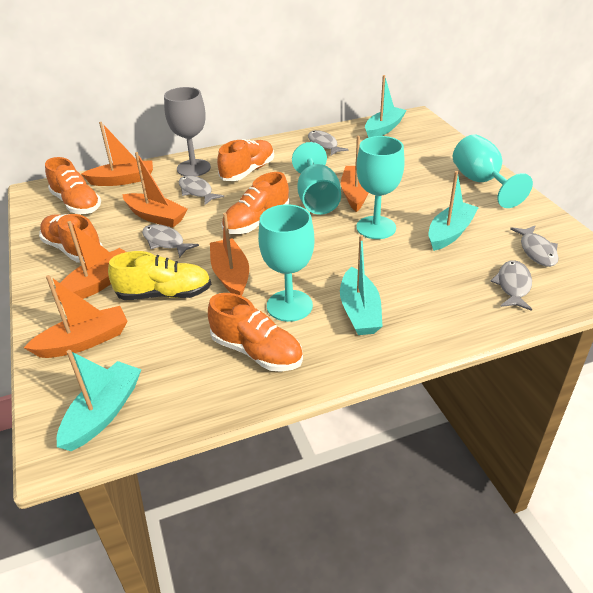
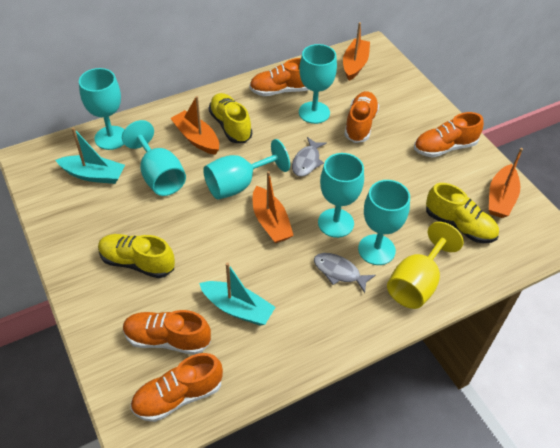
grey fish: [142,224,199,258] [179,175,224,205] [308,130,349,156] [491,260,532,311] [510,225,559,267] = 5 -> [292,137,327,177] [314,253,376,293] = 2
grey goblet: [164,87,211,176] = 1 -> none = 0
orange boat: [24,275,127,358] [52,221,126,301] [81,122,153,186] [122,152,188,228] [210,213,249,296] [341,136,369,212] = 6 -> [170,96,219,155] [253,171,294,243] [343,22,370,81] [489,148,523,218] = 4
turquoise boat: [57,350,142,451] [340,235,383,335] [365,75,407,138] [428,171,479,251] = 4 -> [56,127,125,184] [199,262,275,325] = 2
turquoise goblet: [258,204,315,322] [292,142,341,215] [356,136,405,239] [453,134,533,208] = 4 -> [79,68,124,150] [122,120,186,196] [203,139,290,200] [299,44,337,124] [318,153,364,238] [358,180,410,265] = 6
yellow goblet: none = 0 -> [387,222,464,309] = 1
yellow shoe: [108,251,211,300] = 1 -> [98,234,175,278] [209,93,252,143] [426,183,499,243] = 3

